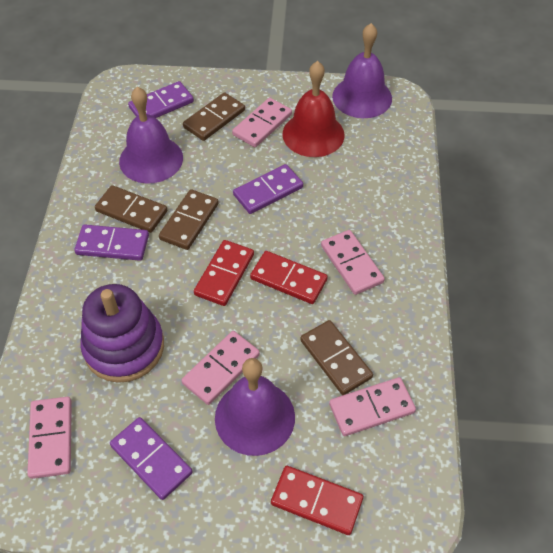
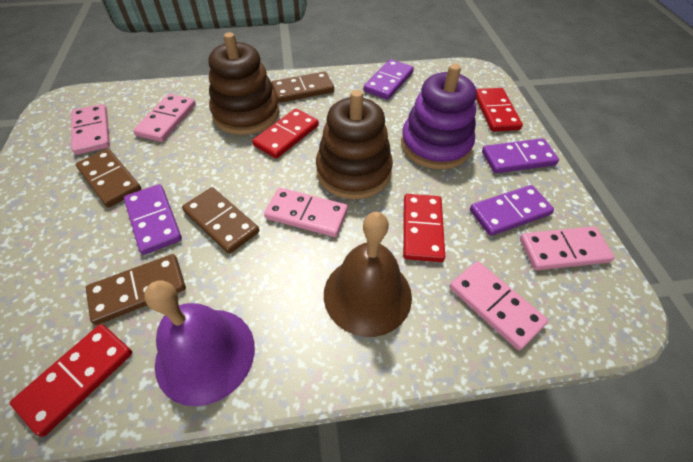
brown bell: none = 0 -> [324,212,412,337] = 1
brown stacking toy: none = 0 -> [208,32,279,135] [316,90,393,199] = 2
purple bell: [119,87,183,184] [215,358,295,456] [332,23,392,118] = 3 -> [144,280,255,406] = 1
red bell: [282,61,345,157] = 1 -> none = 0
red domino: [194,240,254,306] [250,251,328,304] [271,466,363,535] = 3 -> [10,324,132,437] [252,109,319,159] [403,194,445,262] [476,88,523,132] = 4

